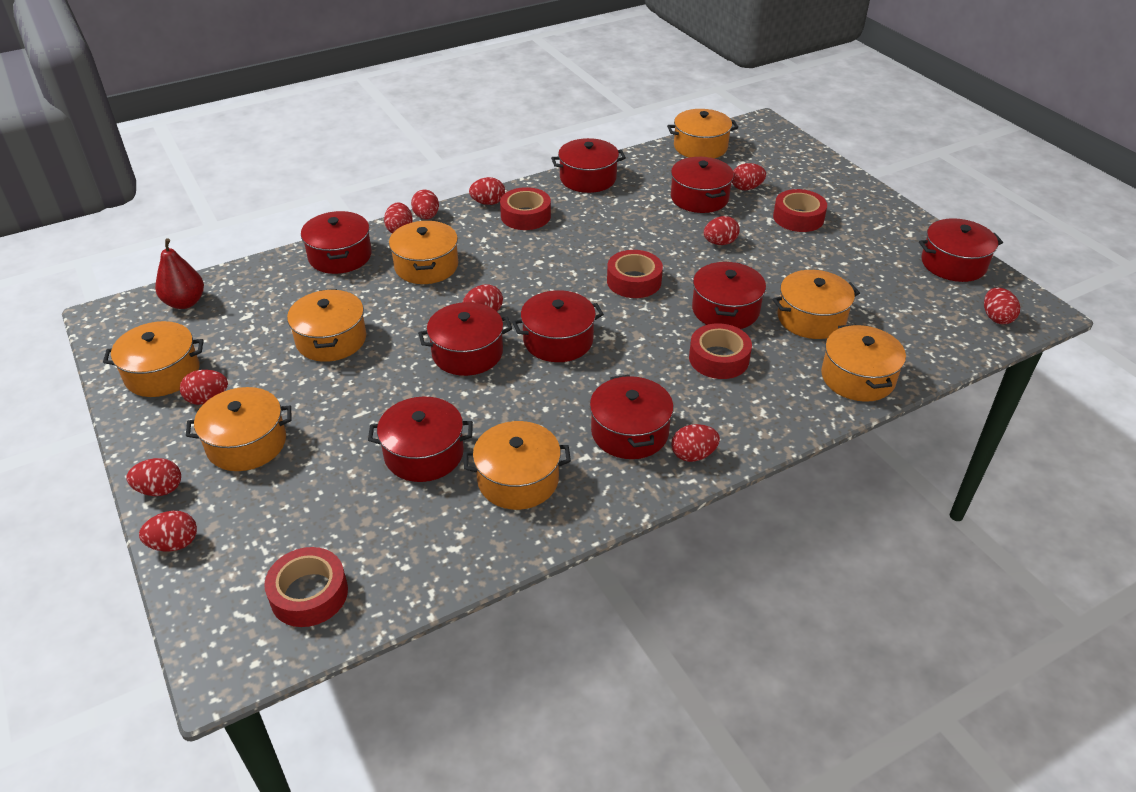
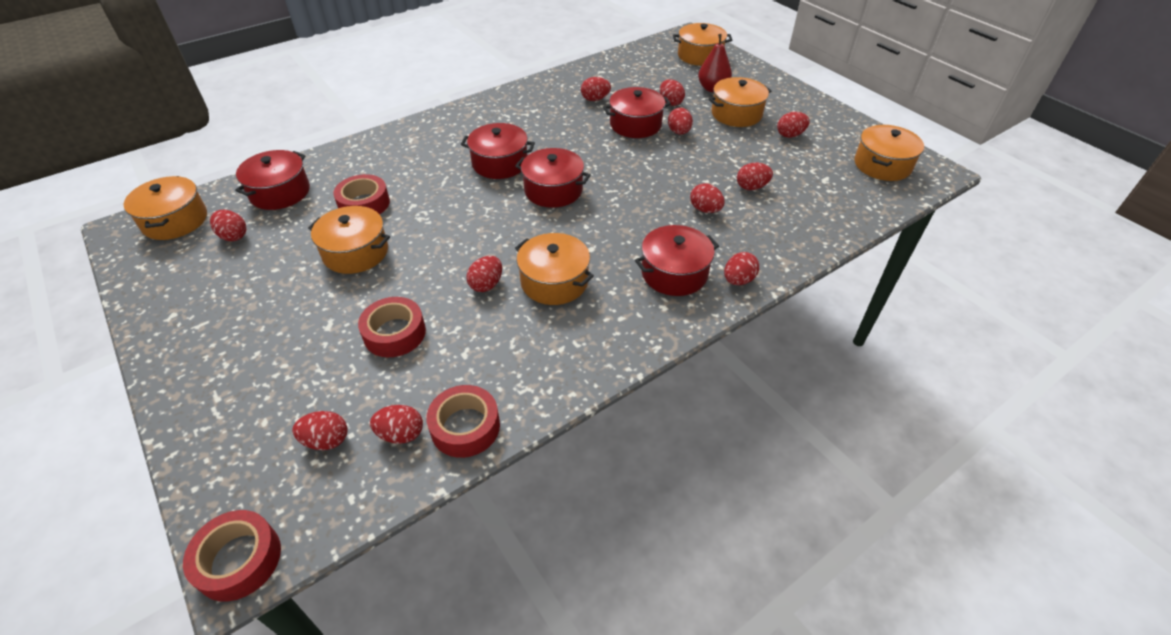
orange pot: [103,321,204,397] [186,387,292,471] [287,289,366,362] [389,221,458,284] [464,421,571,510] [667,109,738,158] [773,270,860,339] [821,324,906,402] = 8 -> [124,176,207,240] [308,206,390,274] [515,233,594,305] [673,23,732,66] [709,77,771,127] [855,125,924,181] = 6
red pot: [301,211,372,274] [368,397,473,482] [418,302,512,376] [512,290,604,362] [551,138,626,193] [590,375,674,459] [671,157,734,213] [692,261,766,329] [919,218,1003,282] = 9 -> [235,150,310,210] [461,123,535,179] [515,148,591,208] [603,87,671,138] [635,225,719,296] = 5
red tape: [264,547,348,627] [500,187,551,230] [607,250,663,298] [689,323,752,379] [773,189,827,232] = 5 -> [183,510,281,602] [333,174,390,214] [358,297,426,357] [426,385,500,458] = 4

